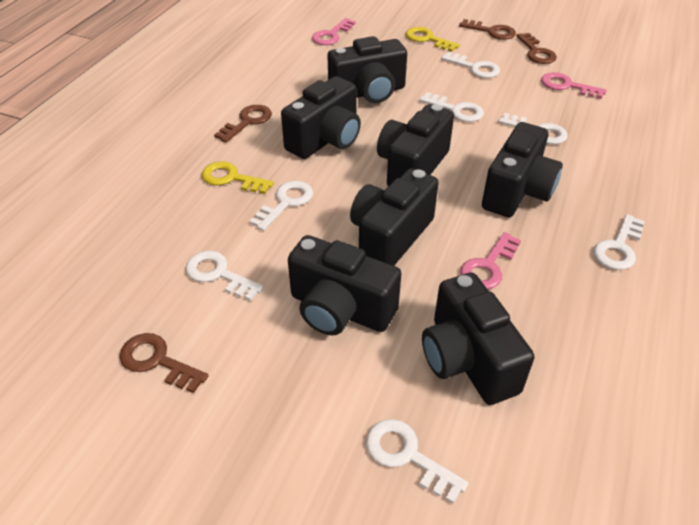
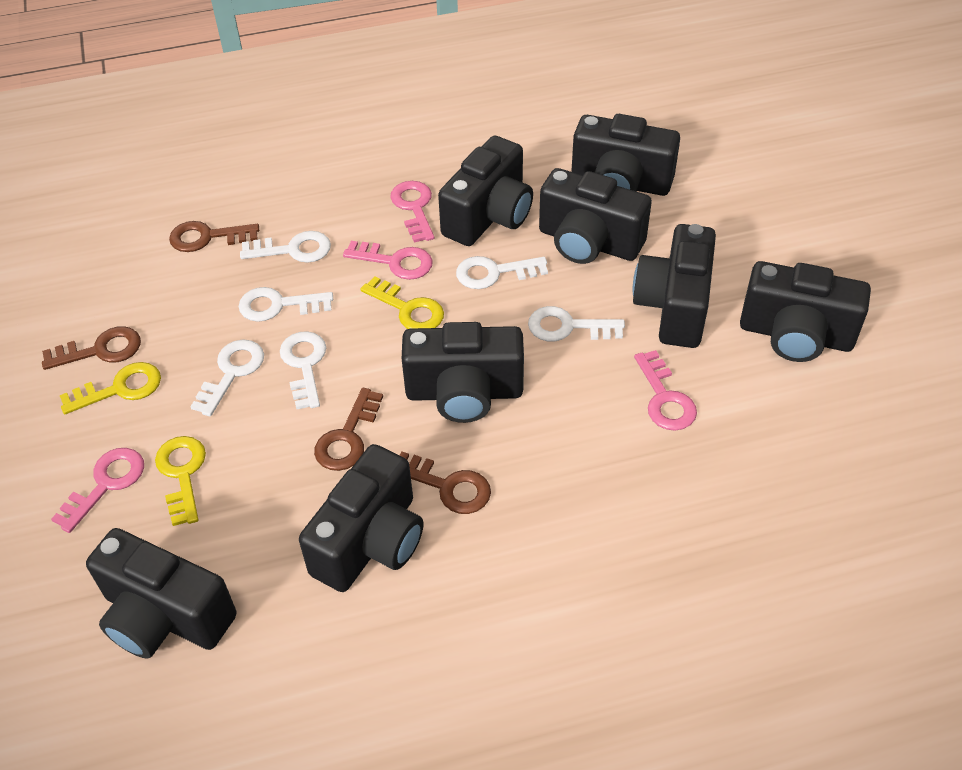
black camera: [281,76,361,159] [288,235,401,335] [327,36,407,103] [350,168,439,266] [377,104,454,186] [422,272,534,405] [482,122,563,217] = 7 -> [86,528,237,659] [299,444,424,592] [402,322,524,423] [438,136,533,246] [539,168,652,264] [571,114,680,196] [633,224,716,348] [740,261,871,362] = 8
pink key: [312,18,356,45] [460,232,521,290] [541,72,607,99] = 3 -> [51,448,144,533] [343,241,433,280] [390,181,434,243] [634,350,697,431] = 4
white key: [186,251,264,301] [249,181,313,231] [366,419,468,503] [419,92,484,122] [441,52,500,78] [498,113,568,144] [594,214,645,270] = 7 -> [190,340,264,417] [239,287,333,322] [240,231,331,263] [280,331,326,409] [456,256,548,289] [528,306,625,341] = 6
yellow key: [202,161,274,194] [406,27,460,52] = 2 -> [60,362,161,414] [155,436,206,526] [360,276,444,329] = 3

